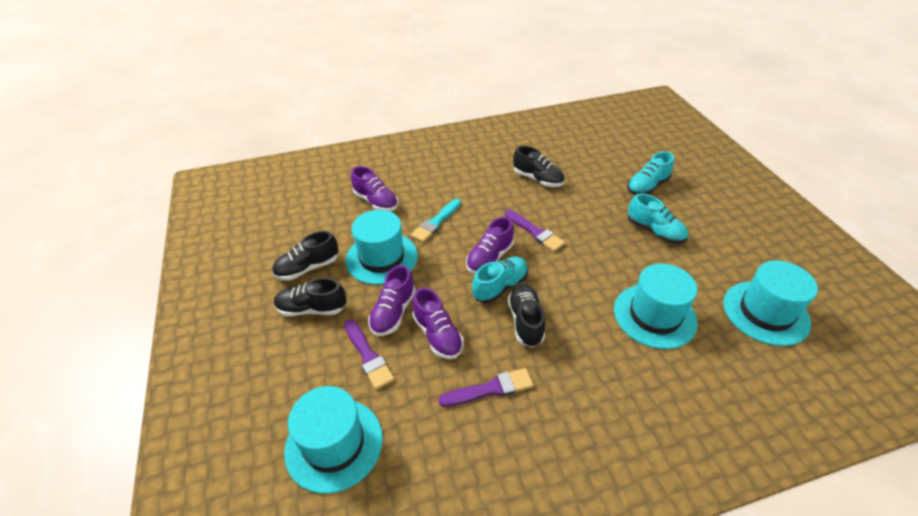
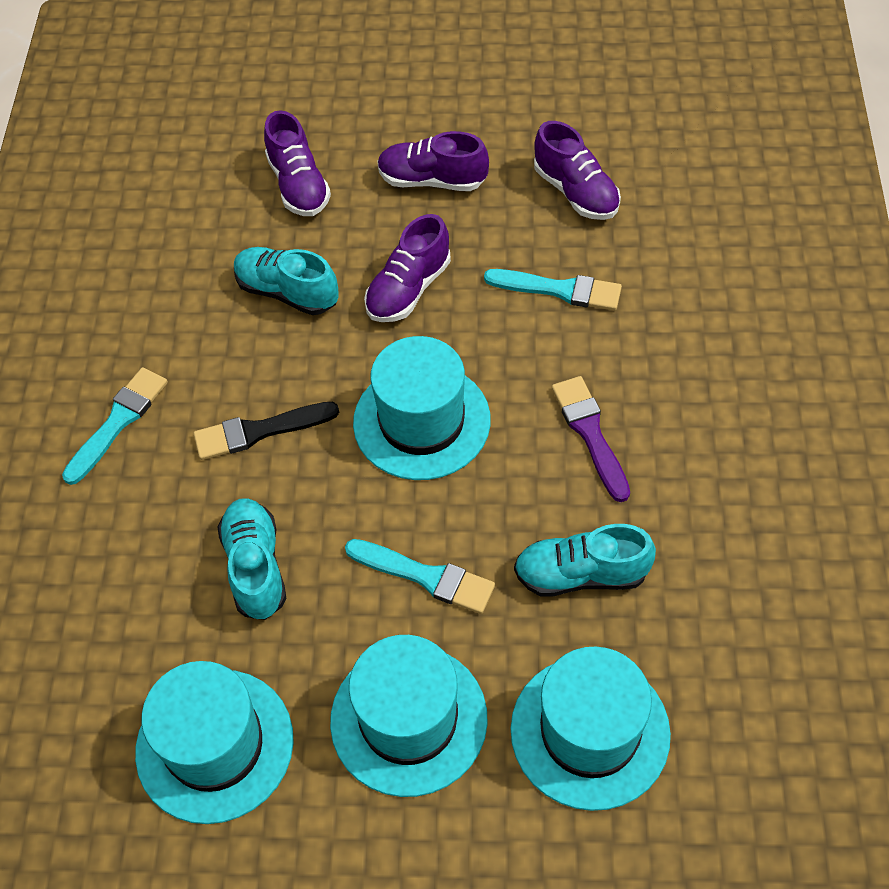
black brush: none = 0 -> [194,402,339,460] = 1
black shoe: [272,231,338,281] [274,278,347,317] [508,284,545,347] [513,146,565,187] = 4 -> none = 0
purple brush: [344,319,394,390] [438,368,534,407] [505,209,565,252] = 3 -> [552,376,630,502] = 1
turquoise brush: [411,199,461,242] = 1 -> [62,367,168,485] [345,539,495,614] [484,269,622,311] = 3

